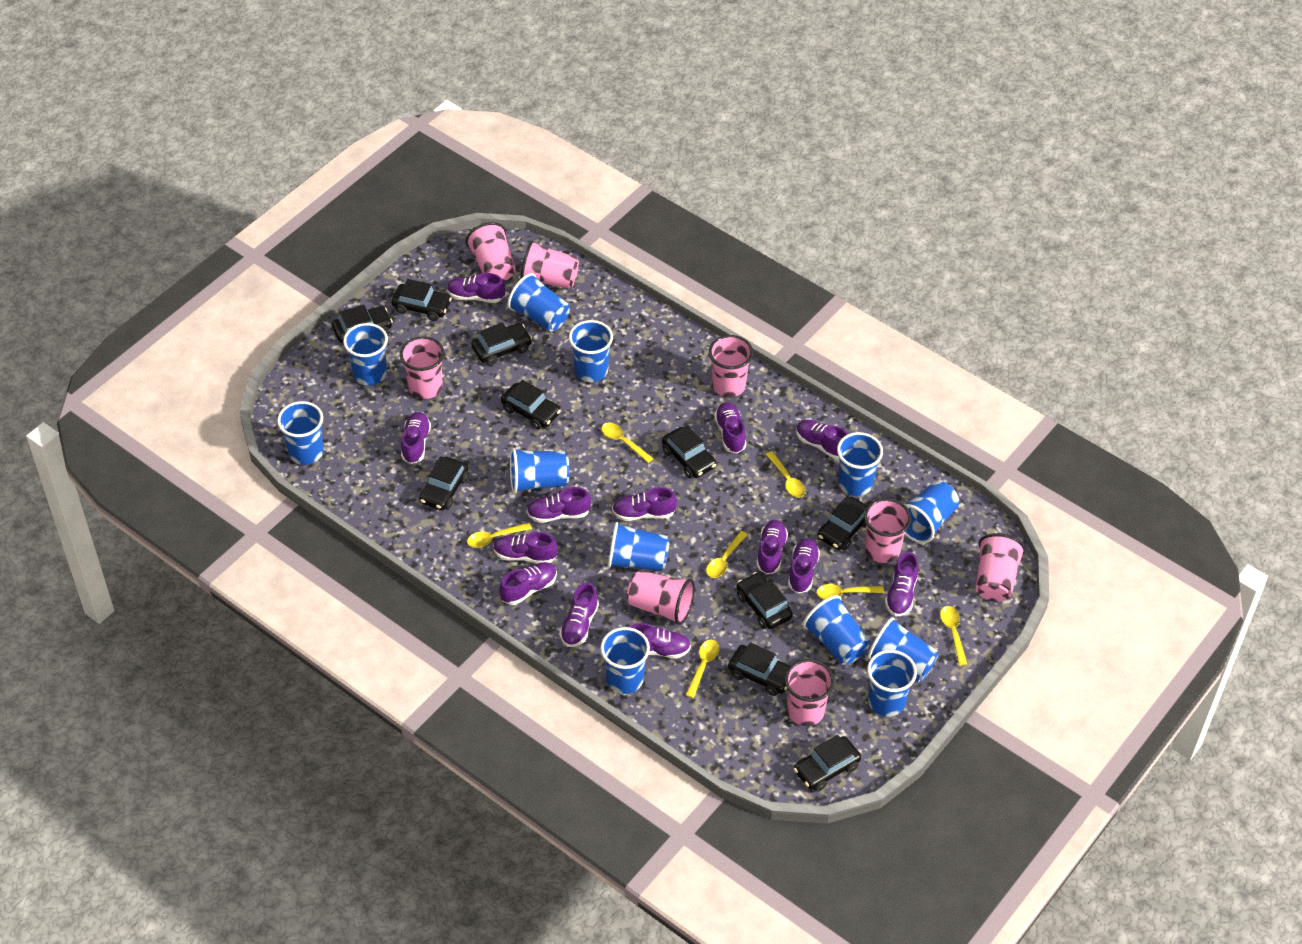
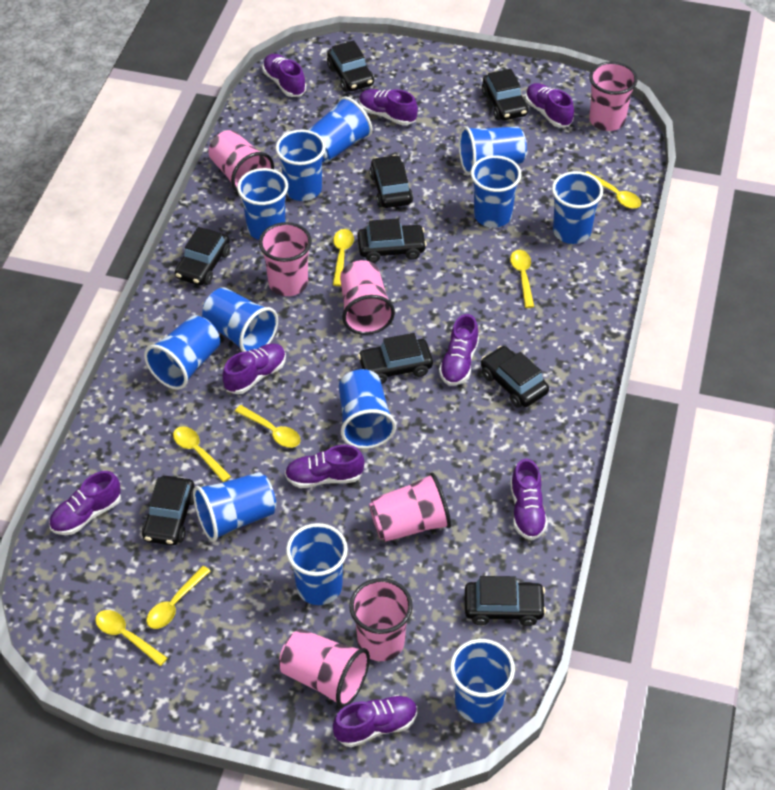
black car: [332,305,393,343] [392,279,452,321] [419,456,469,510] [471,323,532,365] [501,380,561,430] [662,425,716,478] [728,642,790,696] [737,572,793,629] [794,735,861,792] [818,496,868,550] = 10 -> [142,476,194,546] [175,227,230,286] [327,40,374,92] [357,218,427,263] [358,333,433,384] [369,155,413,208] [465,576,546,626] [481,346,549,408] [482,69,528,120] = 9
pink cup: [400,336,445,399] [466,222,516,282] [521,240,579,289] [627,570,695,625] [709,335,753,397] [785,659,835,726] [864,498,911,563] [975,533,1025,602] = 8 -> [208,130,274,194] [259,222,312,296] [279,629,370,708] [340,260,395,335] [349,578,413,661] [369,473,451,542] [589,62,638,131] = 7
purple shoe: [401,412,431,464] [447,273,505,303] [493,532,557,563] [499,562,557,605] [527,487,591,523] [560,582,599,647] [612,487,677,521] [629,623,691,658] [714,402,746,453] [757,520,788,574] [788,538,820,594] [796,420,848,460] [885,552,919,616] = 13 -> [49,471,121,535] [222,343,286,394] [262,54,306,97] [285,445,365,488] [333,695,417,747] [359,89,418,125] [439,314,479,386] [510,459,548,540] [525,83,574,128] = 9

